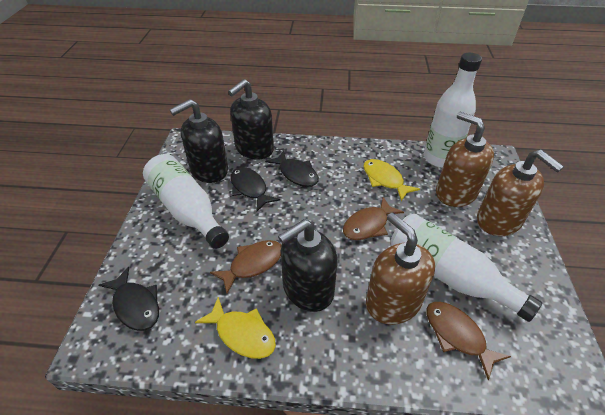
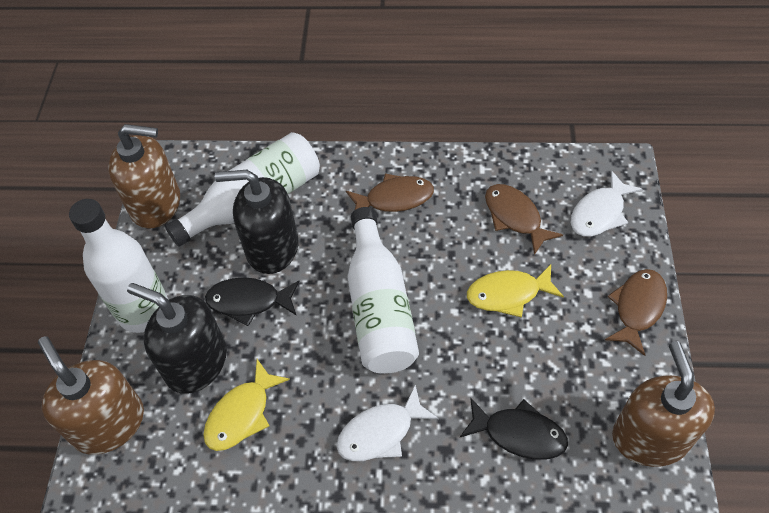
black fish: [99,267,159,331] [230,167,280,211] [265,150,319,187] = 3 -> [205,277,300,326] [460,398,568,460] = 2
black soap dispenser: [169,99,228,183] [228,79,274,160] [278,219,337,312] = 3 -> [127,283,227,394] [215,170,299,274] = 2
white fish: none = 0 -> [336,385,439,461] [571,170,642,236] = 2

